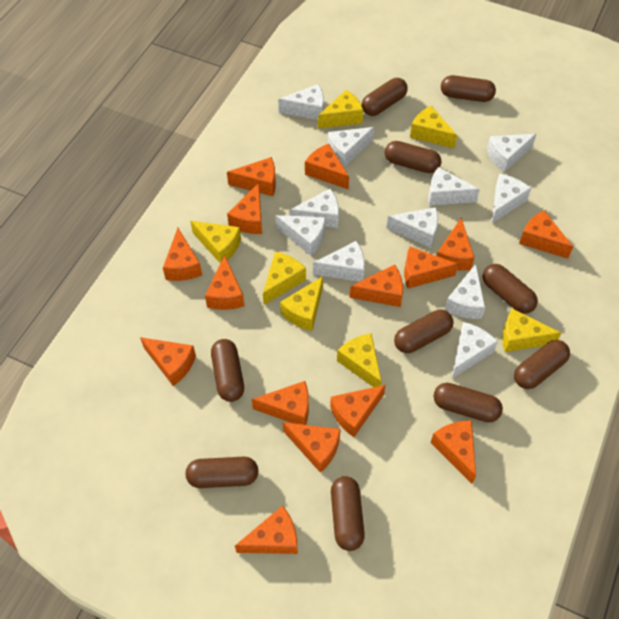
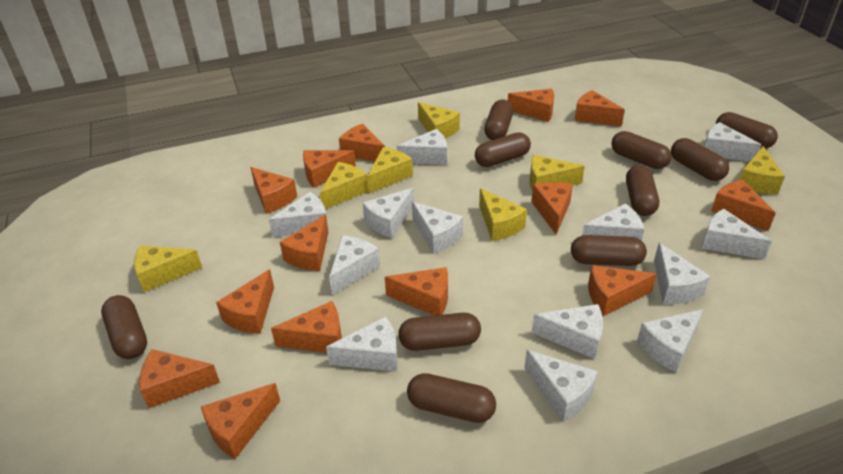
orange cheese: [140,337,196,386] [163,228,202,281] [205,255,245,310] [227,157,276,196] [227,183,262,234] [235,506,298,554] [252,381,309,425] [283,422,341,473] [305,144,349,190] [330,385,386,437] [349,265,403,307] [404,247,458,289] [431,420,476,484] [437,218,475,271] [519,211,573,259] = 15 -> [139,349,220,408] [201,383,280,459] [216,269,274,334] [250,167,297,214] [271,301,342,353] [280,214,328,271] [303,150,356,188] [339,124,385,162] [385,267,448,316] [508,89,554,122] [531,182,573,235] [574,90,625,127] [588,265,657,316] [711,179,776,231] = 14
white cheese: [275,215,325,256] [278,84,324,120] [289,189,339,228] [313,241,365,282] [328,127,374,167] [386,207,438,248] [428,167,480,206] [445,264,485,319] [452,322,498,379] [487,134,536,172] [492,174,531,223] = 11 -> [268,192,329,237] [326,317,398,372] [329,235,380,295] [363,188,414,238] [397,129,447,165] [412,202,463,254] [524,350,598,422] [532,304,603,359] [582,203,645,241] [637,309,704,373] [654,243,710,304] [702,209,772,259] [704,122,761,161] = 13

